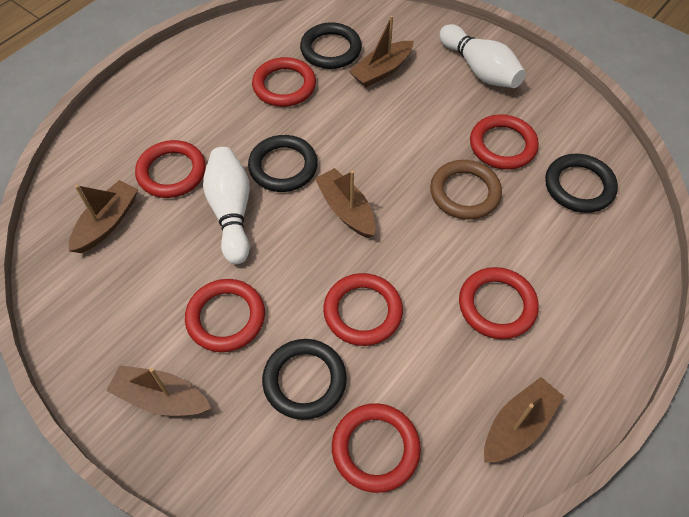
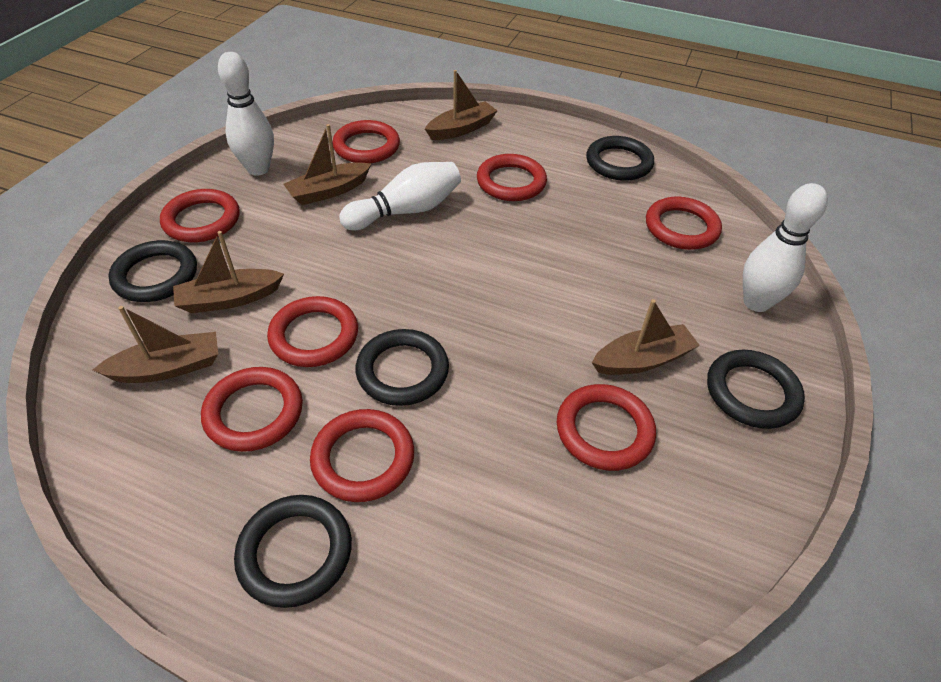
black ring: [248,135,318,192] [262,339,347,420] [300,22,362,69] [545,154,618,213] = 4 -> [108,240,197,302] [234,495,352,608] [356,329,449,406] [586,136,654,181] [707,350,805,429] = 5
brown ring: [430,160,502,220] = 1 -> none = 0
red ring: [135,140,206,198] [185,279,265,352] [252,57,316,107] [323,273,403,346] [332,403,421,493] [459,267,539,339] [470,114,539,170] = 7 -> [160,189,239,242] [201,367,303,452] [267,296,358,367] [310,409,414,502] [333,120,400,163] [477,154,547,201] [557,384,656,471] [646,197,722,250] = 8
white bowling pin: [203,147,250,264] [439,24,526,88] = 2 -> [218,52,274,176] [339,162,461,231] [743,183,828,312] = 3

